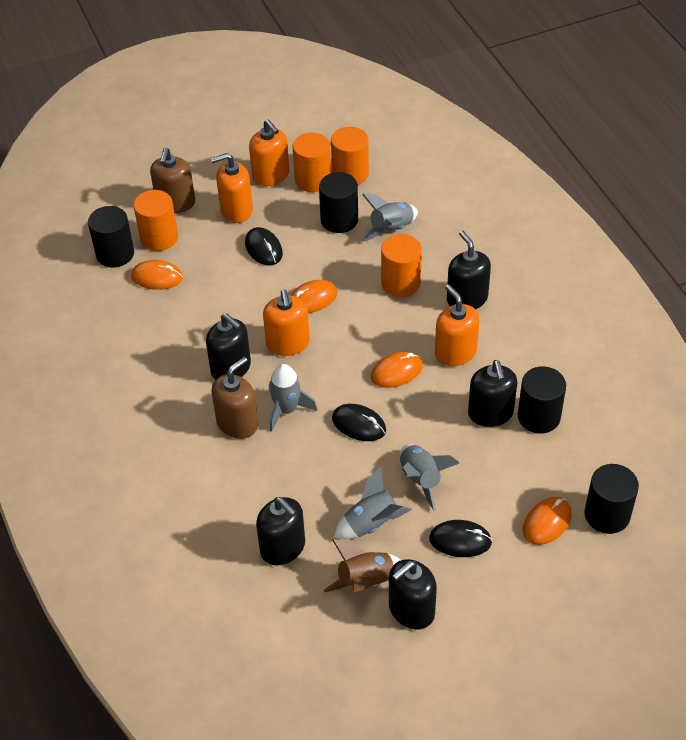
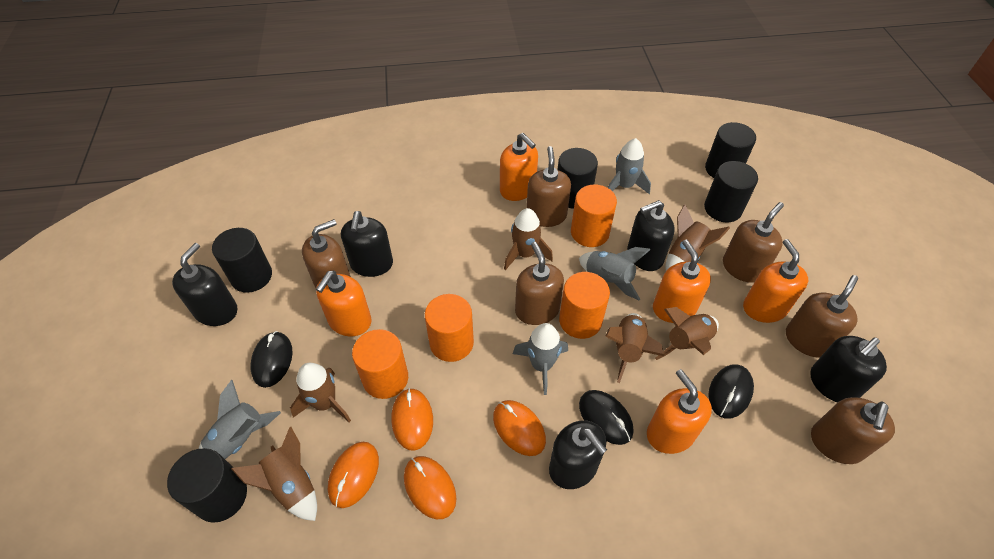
black cylinder: [88,206,134,267] [319,172,358,233] [518,366,566,434] [584,464,639,534] = 4 -> [167,448,247,523] [212,228,272,293] [558,148,598,209] [704,161,758,223] [705,122,756,178] = 5
brown rocket: [324,540,401,592] = 1 -> [231,427,317,521] [290,363,351,422] [504,208,553,270] [605,313,664,383] [655,307,719,360] [666,204,730,271] = 6
brown soap dispenser: [150,148,195,213] [211,357,258,439] = 2 -> [302,219,351,288] [515,242,564,325] [527,146,571,227] [723,202,784,283] [786,275,858,357] [811,397,895,464] = 6
orange soap dispenser: [210,153,253,223] [249,119,289,186] [263,290,310,356] [435,285,480,366] = 4 -> [316,271,372,336] [500,133,538,201] [647,369,712,454] [653,240,711,323] [743,239,808,323] = 5

